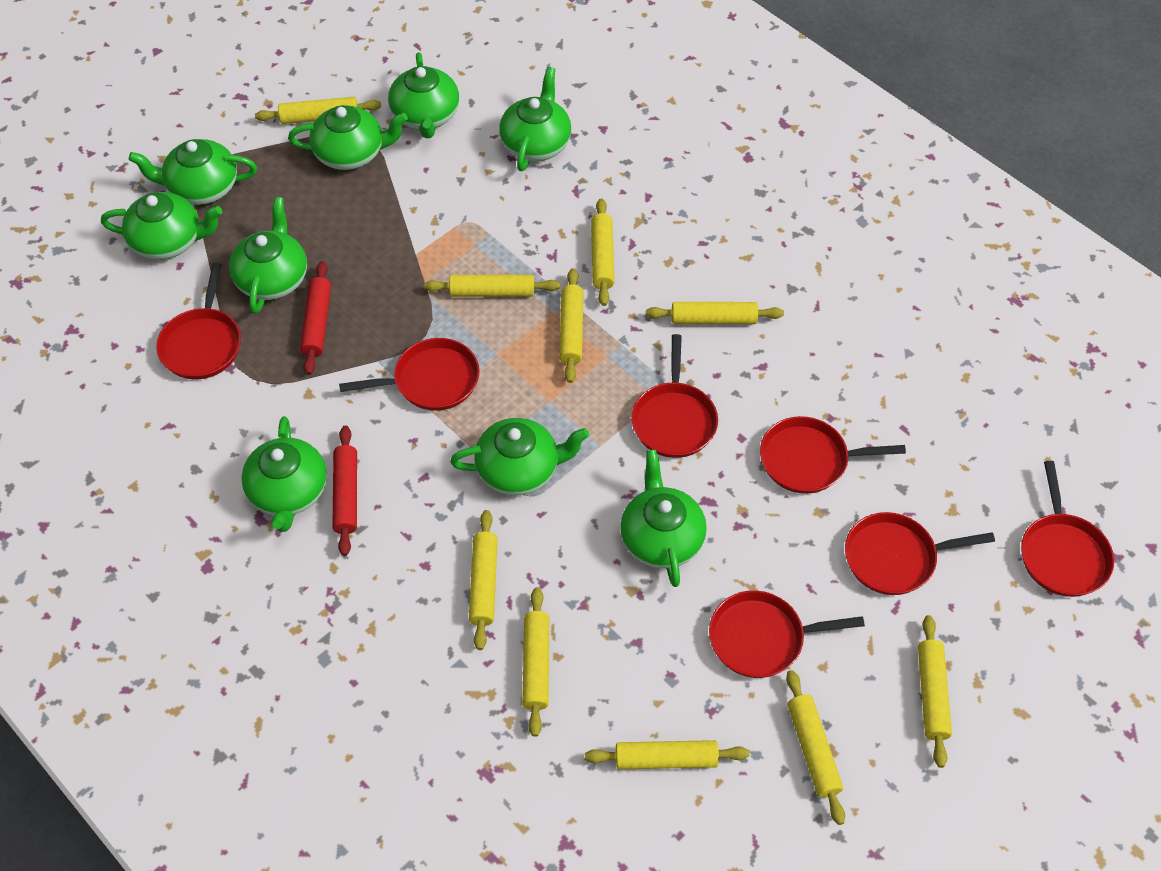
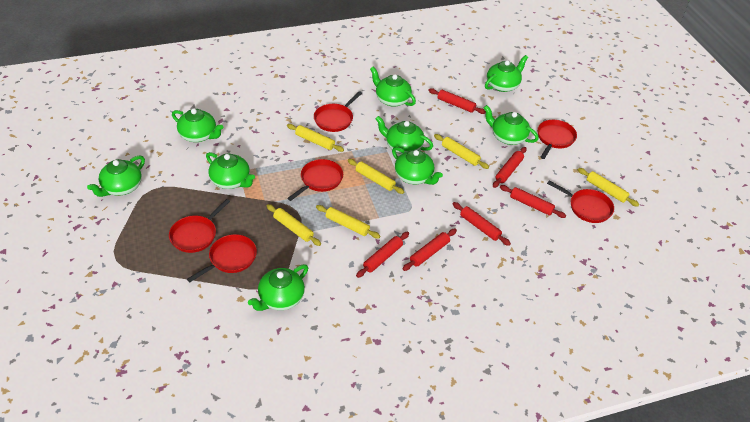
red pan: [156,263,241,379] [339,338,480,411] [631,334,718,458] [709,591,865,678] [760,416,906,494] [845,512,995,595] [1021,461,1114,597] = 7 -> [169,199,230,253] [187,234,257,282] [287,159,343,201] [314,91,362,132] [537,120,577,159] [547,181,614,223] = 6
red rolling pin: [300,261,331,375] [333,425,357,556] = 2 -> [356,232,409,278] [402,229,457,271] [428,88,486,114] [452,202,511,246] [493,147,527,188] [500,185,566,218] = 6
yellow rolling pin: [255,97,381,124] [424,275,560,297] [469,510,498,650] [522,587,549,737] [559,268,584,383] [585,740,749,769] [591,198,614,306] [646,302,784,324] [786,670,845,825] [918,615,952,768] = 10 -> [267,204,321,246] [287,124,344,152] [316,205,380,239] [348,159,404,194] [434,134,489,169] [578,168,639,207] = 6

